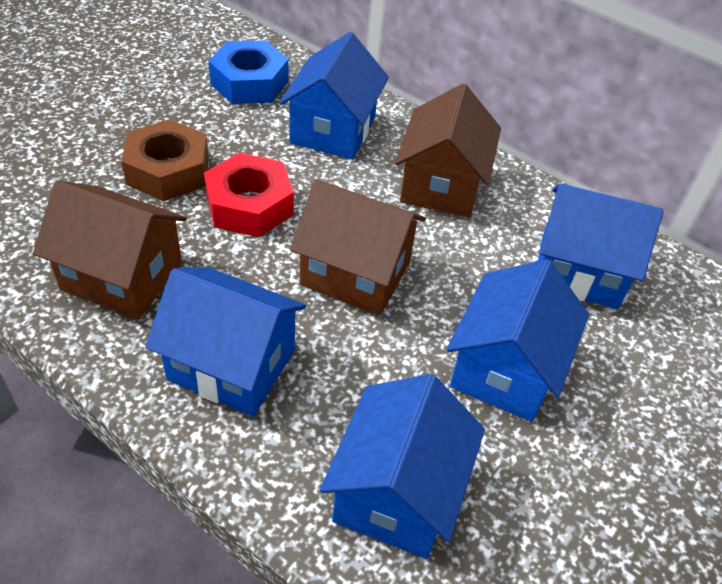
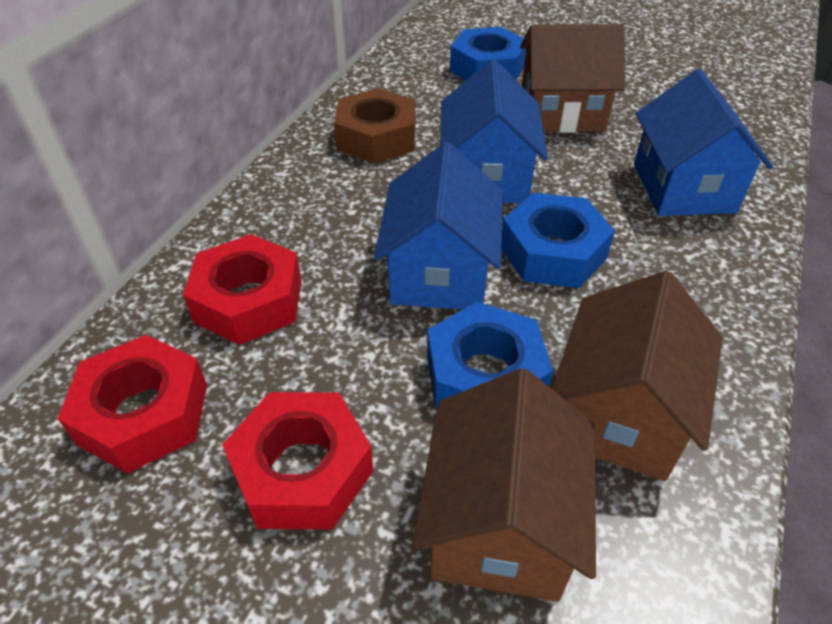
blue house: [145,267,306,416] [279,32,389,160] [320,374,485,559] [447,259,589,422] [538,183,664,309] = 5 -> [374,142,502,310] [440,60,548,204] [634,69,773,216] = 3
blue nut: [209,40,289,104] = 1 -> [427,302,553,408] [450,27,526,81] [502,193,615,288] = 3
red nut: [204,153,294,237] = 1 -> [58,335,207,474] [183,234,302,345] [222,392,373,529] = 3

